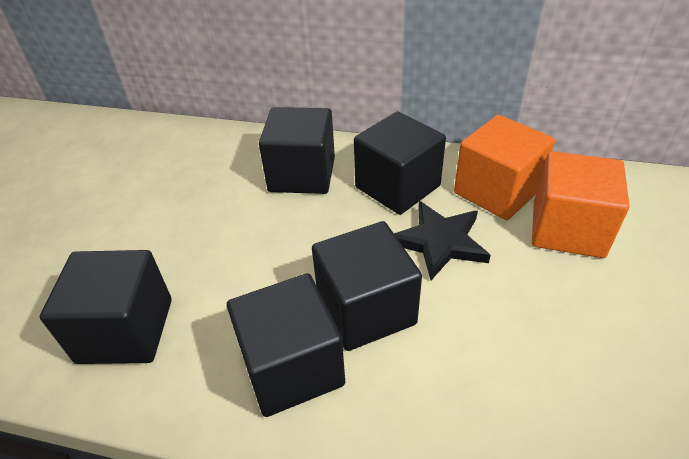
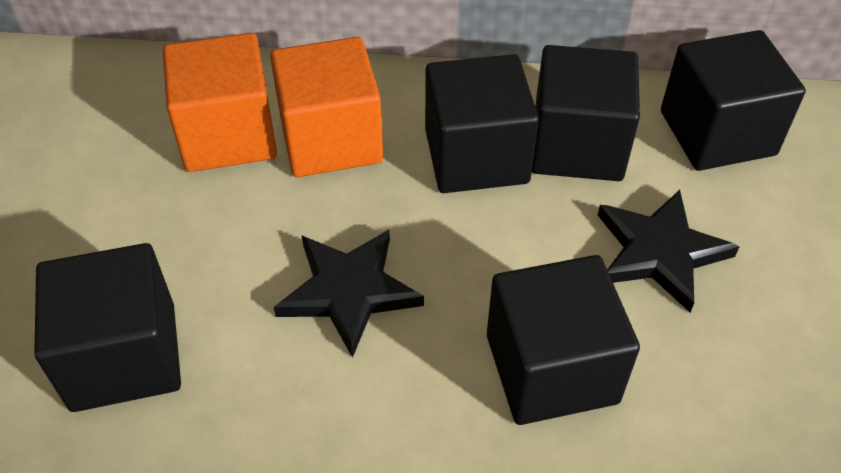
black star: [394,201,491,280] = 1 -> [274,230,424,358] [598,190,740,312] = 2

